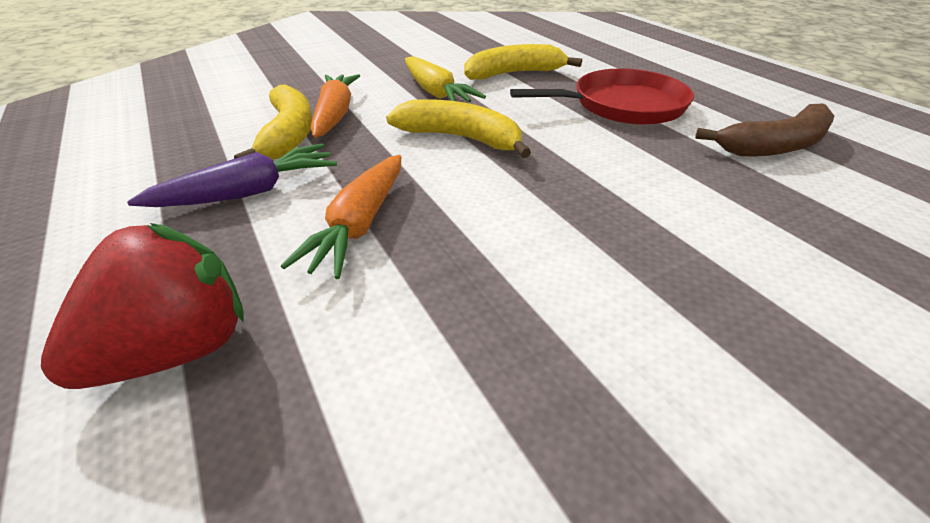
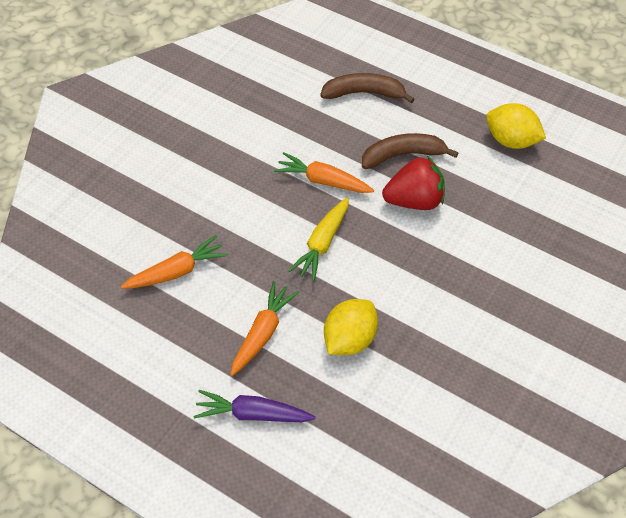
brown banana: [695,104,834,157] = 1 -> [320,73,415,104] [362,133,458,169] = 2
orange carrot: [281,155,401,279] [311,74,360,138] = 2 -> [121,235,228,289] [230,281,299,376] [274,152,374,193] = 3
red pan: [510,69,694,125] = 1 -> none = 0
yellow banana: [234,84,312,160] [386,99,531,158] [464,44,582,80] = 3 -> none = 0
yellow lemon: none = 0 -> [324,299,378,355] [486,103,546,149] = 2

